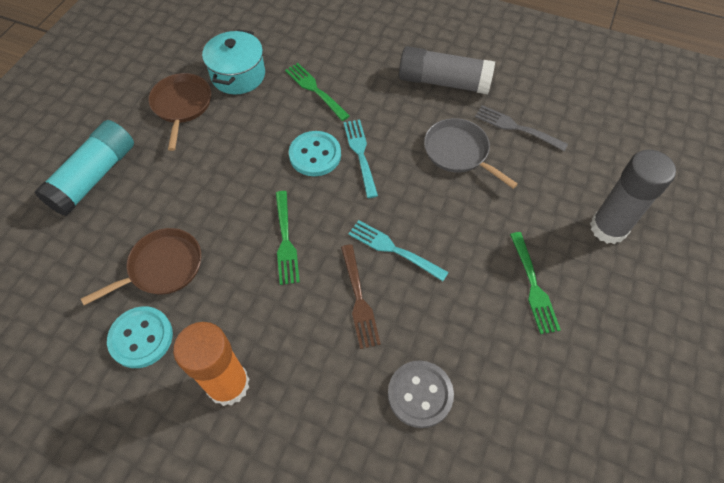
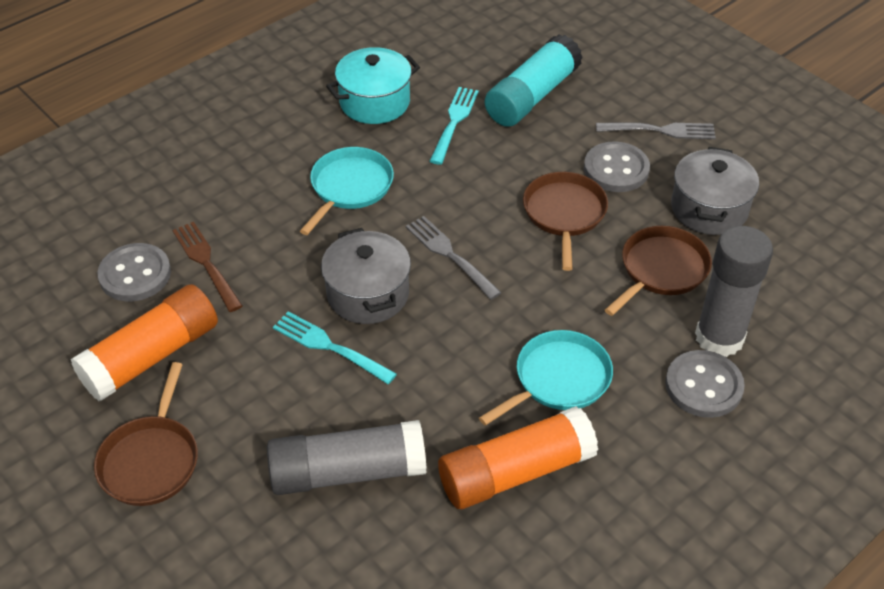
brown pan: [81,228,201,305] [148,73,211,151] = 2 -> [94,362,198,506] [523,172,608,271] [605,226,712,316] = 3
green fork: [276,191,300,285] [285,63,350,121] [510,232,561,334] = 3 -> none = 0
grey button: [388,360,454,428] = 1 -> [97,243,171,301] [584,141,650,192] [665,350,745,418] = 3
grey fork: [475,105,568,151] = 1 -> [406,216,502,300] [596,122,716,139] = 2
grey pan: [424,118,518,189] = 1 -> none = 0
grey pot: none = 0 -> [321,228,411,324] [671,147,759,235] = 2
orange glue stick: [173,322,250,406] = 1 -> [71,284,218,401] [438,406,598,509] = 2
turquoise button: [107,306,173,368] [289,131,341,176] = 2 -> none = 0
turquoise pan: none = 0 -> [300,147,394,235] [479,330,613,426] = 2

